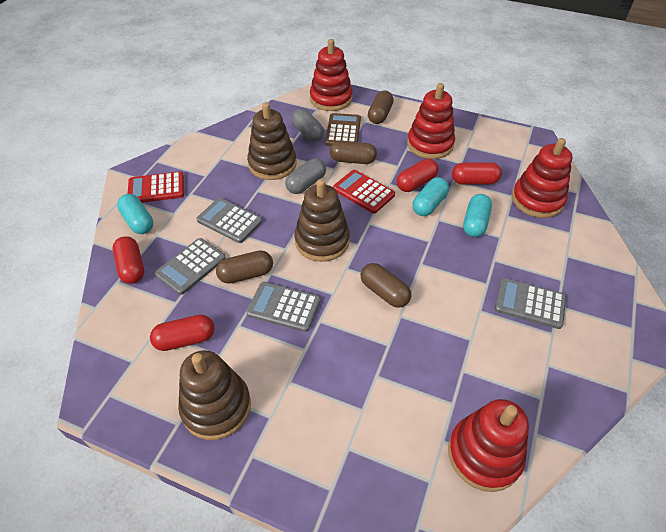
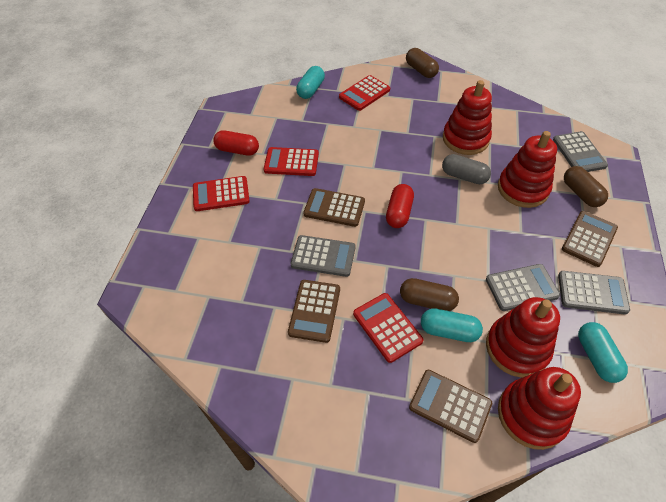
brown calculator: [325,113,361,146] = 1 -> [288,280,340,343] [303,188,365,227] [409,370,492,443] [562,211,618,267] = 4
brown capsule: [216,250,273,284] [330,141,377,164] [361,263,411,308] [368,91,394,124] = 4 -> [400,278,459,311] [406,48,439,78] [564,166,608,207] = 3
brown stacking toy: [178,350,251,440] [247,102,297,180] [294,179,350,262] = 3 -> none = 0
grey capsule: [285,158,326,194] [291,108,324,142] = 2 -> [442,154,491,184] = 1
red calculator: [128,171,184,203] [333,170,395,213] = 2 -> [193,176,250,211] [264,147,319,176] [339,75,390,111] [353,293,423,363] = 4
red capsule: [113,236,144,284] [150,314,214,351] [397,159,438,192] [452,162,502,185] = 4 -> [213,130,259,156] [386,184,414,228] = 2

